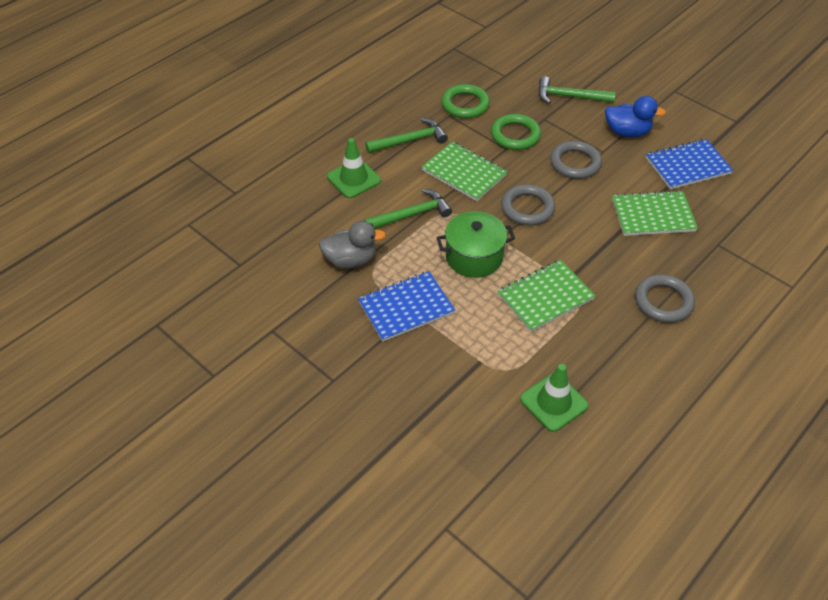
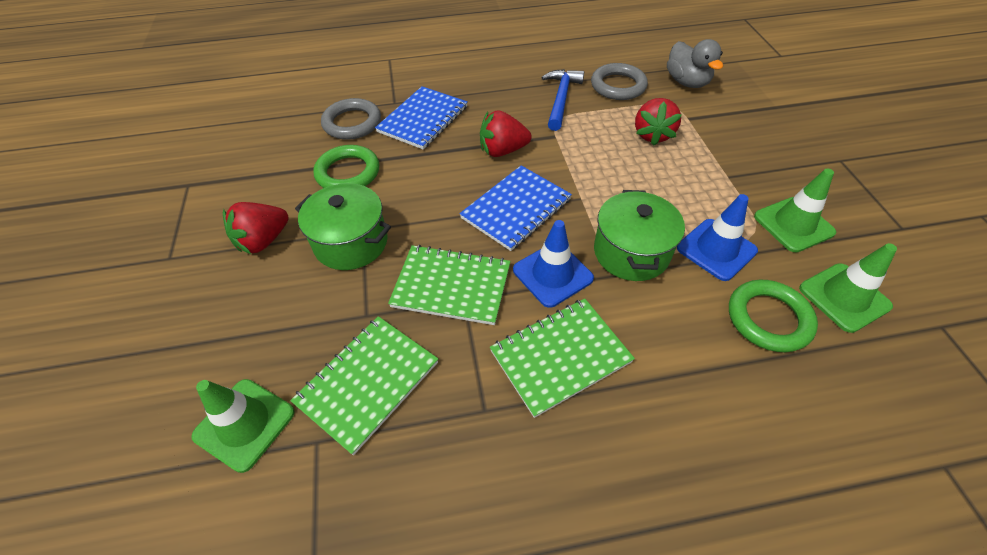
blue duck: [605,96,666,137] = 1 -> none = 0
blue hammer: none = 0 -> [541,69,584,131] = 1
blue traffic cone: none = 0 -> [513,220,594,308] [677,194,758,281] = 2
green hammer: [364,189,452,229] [365,118,448,153] [538,76,616,104] = 3 -> none = 0
green pot: [436,211,515,278] = 1 -> [295,183,391,270] [594,190,685,281] = 2
green traffic cone: [327,138,381,198] [520,364,588,432] = 2 -> [191,379,295,473] [754,169,836,253] [799,243,897,333] = 3
grey ring: [501,184,555,226] [550,141,602,179] [635,274,695,323] = 3 -> [321,98,381,140] [591,63,648,100] = 2
red strawberry: none = 0 -> [223,202,289,254] [480,110,532,157] [635,98,682,146] = 3

